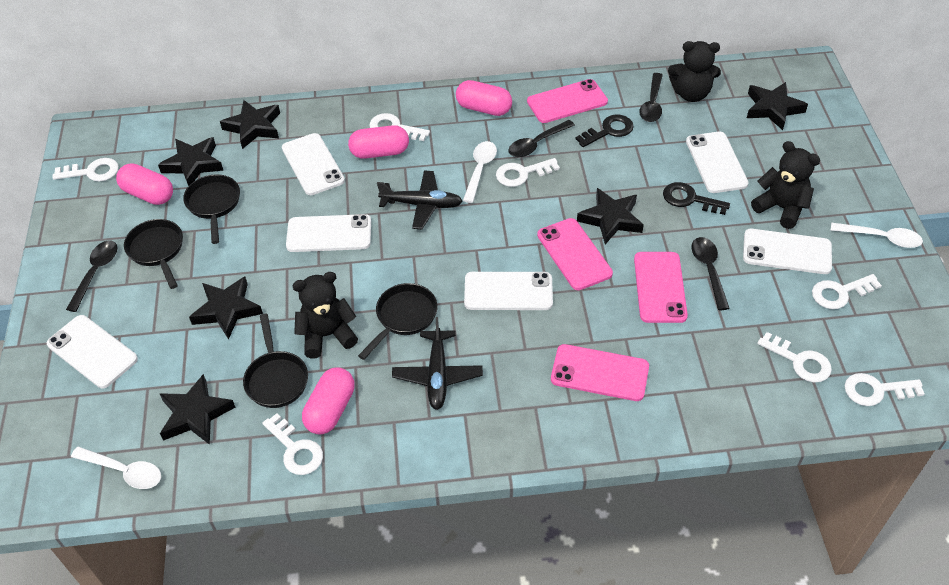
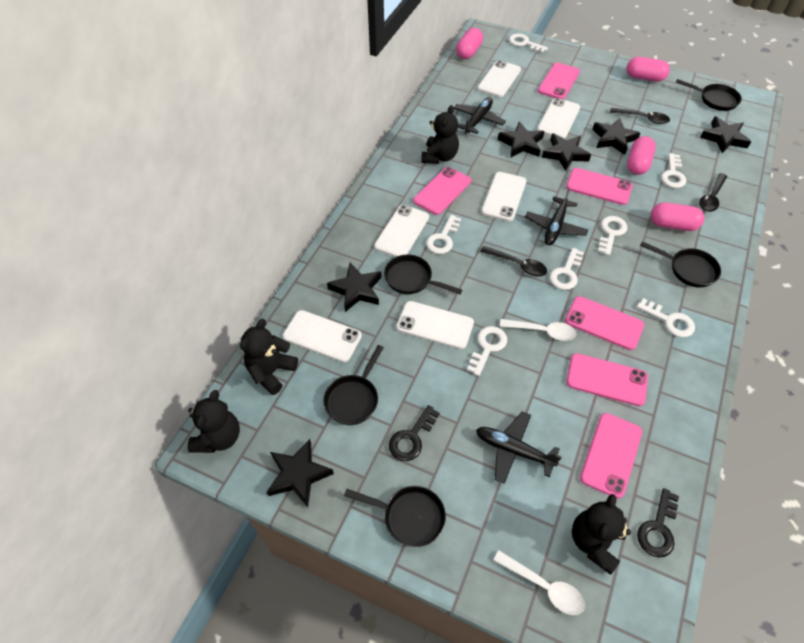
black pan: [124,219,183,289] [183,174,240,244] [243,314,308,408] [358,283,438,360] = 4 -> [323,345,384,425] [344,486,446,547] [384,255,462,294] [640,241,721,288] [676,79,742,111] = 5
black plane: [377,170,463,229] [392,317,483,410] = 2 -> [454,97,506,134] [476,411,562,484] [525,189,588,245] = 3
black spoon: [66,241,117,312] [508,120,575,157] [639,73,663,122] [691,237,730,310] = 4 -> [480,246,547,276] [610,108,670,124] [699,173,727,212] = 3
black teddy bear: [292,272,358,359] [668,41,721,102] [751,141,820,229] = 3 -> [188,390,240,453] [240,319,298,395] [421,105,459,164] [572,494,631,575] = 4
pink phone: [527,79,608,123] [537,218,613,290] [551,344,649,401] [634,252,688,323] = 4 -> [413,167,471,215] [538,63,580,99] [565,296,644,350] [566,168,633,205] [566,353,648,406] [580,413,642,499] = 6
white spoon: [71,446,161,489] [463,141,497,203] [830,223,923,248] = 3 -> [493,550,585,615] [500,319,576,341] = 2

